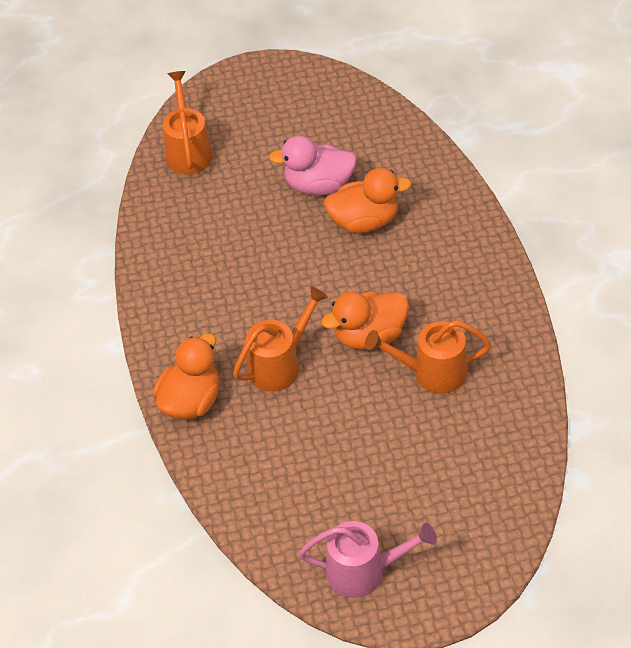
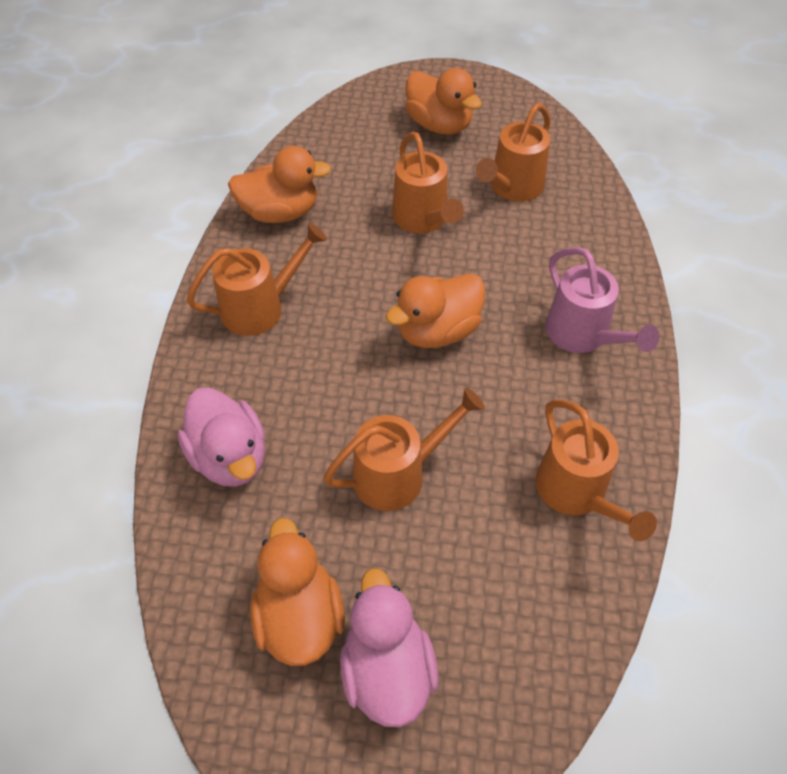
orange duck: [153,334,219,420] [321,291,409,350] [324,168,411,233] = 3 -> [228,146,331,223] [250,518,345,666] [386,274,485,348] [405,68,482,135] = 4
orange watering can: [163,71,212,175] [233,286,328,392] [365,320,491,394] = 3 -> [186,223,327,336] [323,387,485,511] [392,132,464,233] [476,103,551,202] [536,399,657,541] = 5
pink duck: [269,136,357,195] = 1 -> [178,387,265,487] [340,568,439,727] = 2

